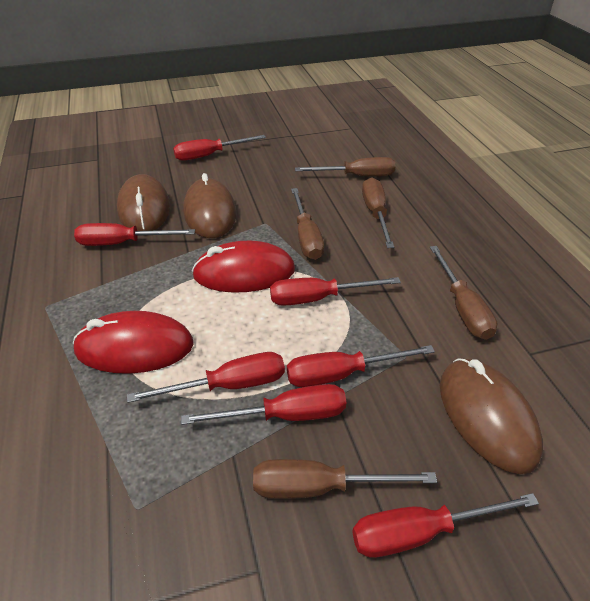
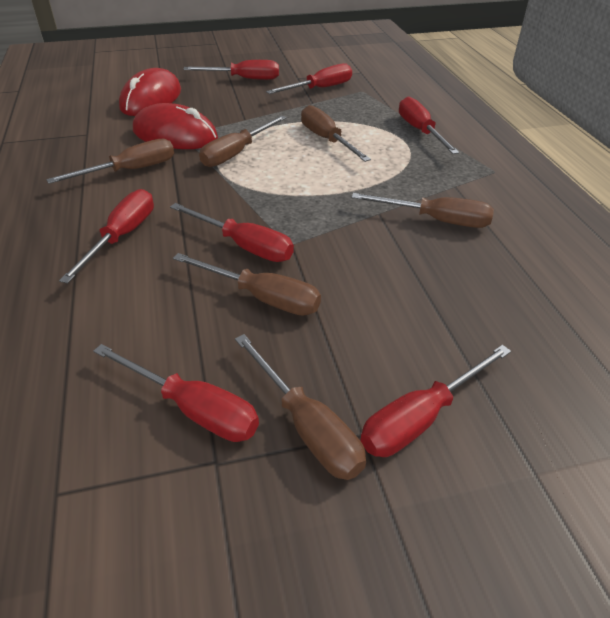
brown mouse: [117,174,170,231] [183,173,237,238] [440,358,543,474] = 3 -> none = 0
brown screwdriver: [253,459,437,499] [291,188,324,260] [295,157,396,176] [362,177,394,248] [430,246,497,340] = 5 -> [46,139,174,184] [173,253,321,316] [199,116,287,167] [235,334,366,480] [301,105,371,162] [351,193,494,228] = 6

